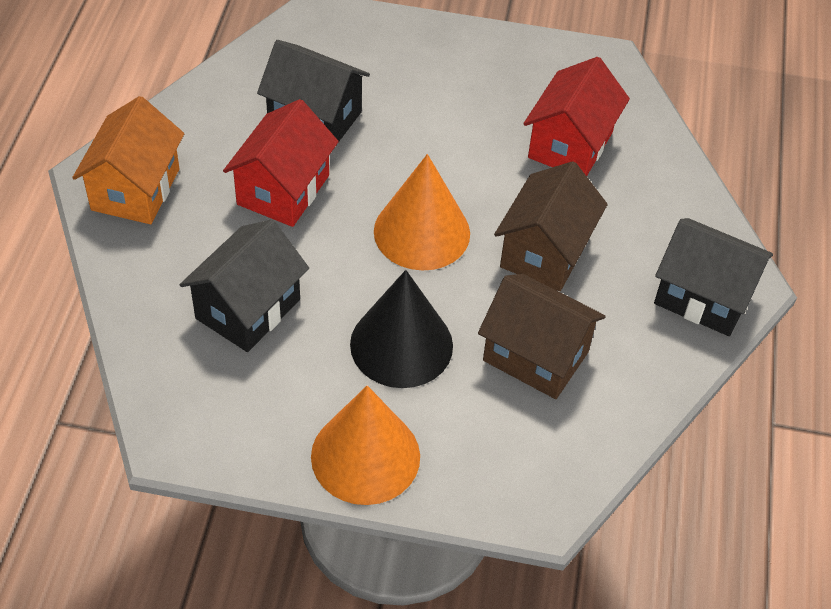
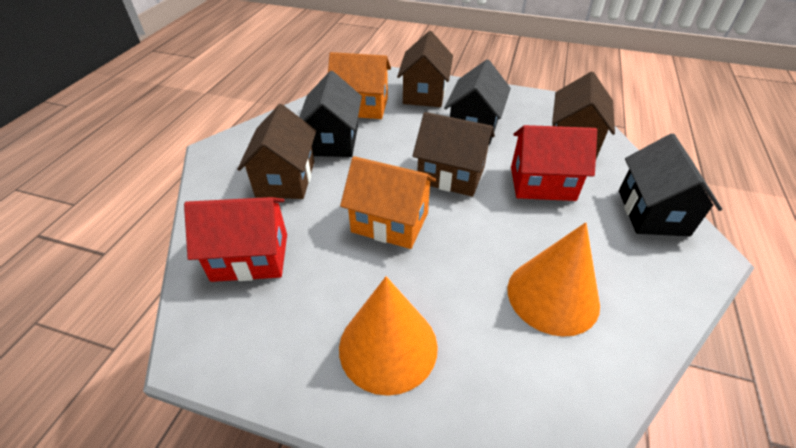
black cone: [350,270,453,388] = 1 -> none = 0
brown house: [478,274,606,399] [494,161,608,291] = 2 -> [237,104,316,199] [397,31,453,107] [412,112,495,197] [552,72,615,159] = 4
orange house: [72,96,184,224] = 1 -> [328,52,391,119] [340,156,436,249] = 2

